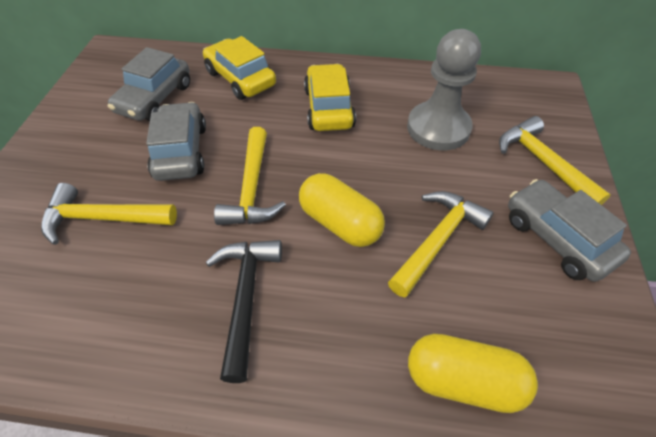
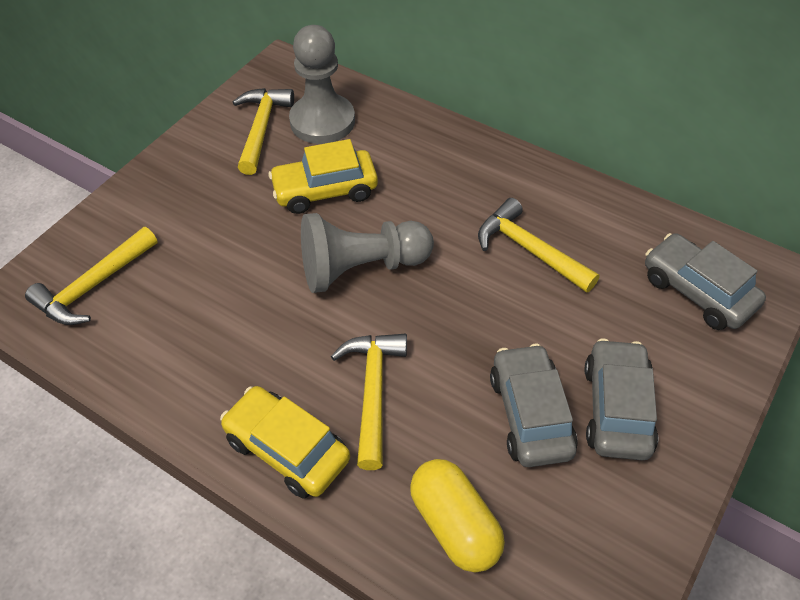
black hammer: [206,240,282,383] = 1 -> none = 0
grey pawn: [407,29,481,151] = 1 -> [289,25,355,144] [301,213,434,293] = 2
yellow capsule: [299,173,385,247] [408,334,538,413] = 2 -> [410,459,505,572] = 1

